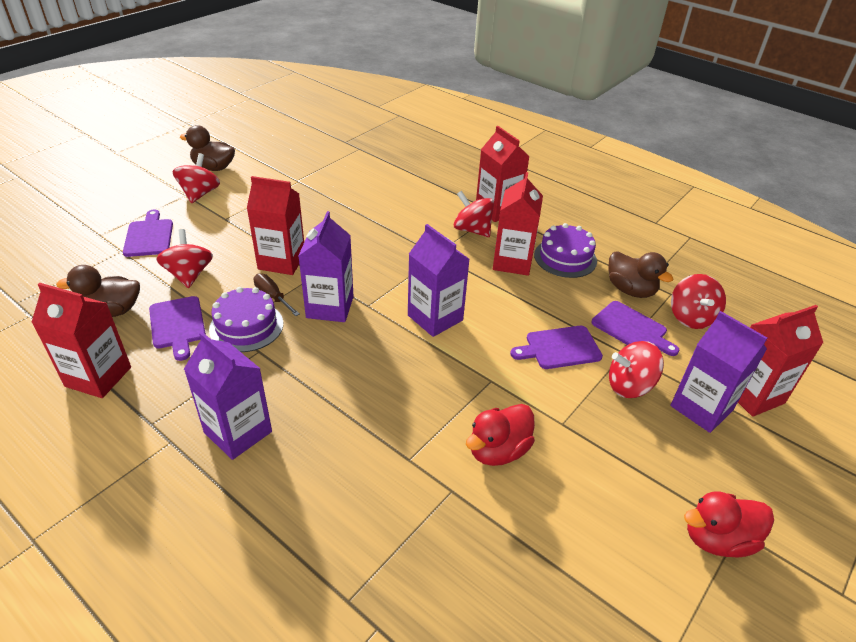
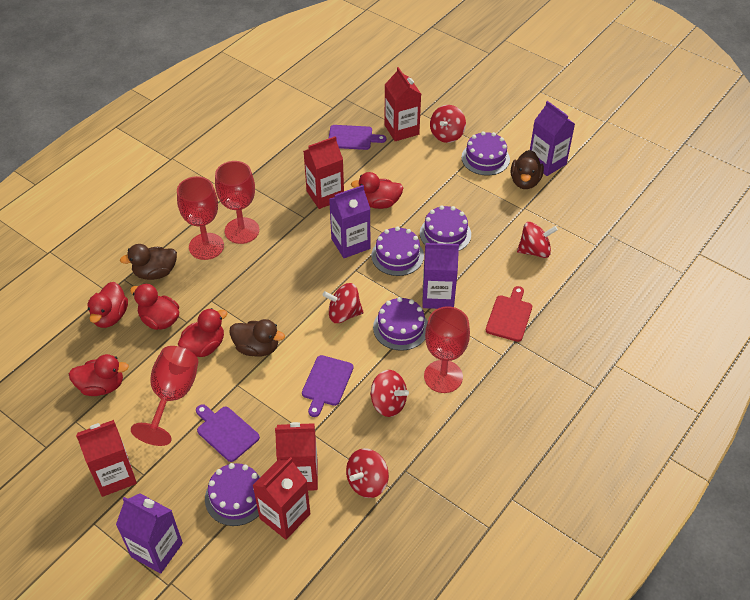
brown screwdriver: [253,273,300,316] = 1 -> none = 0
purple cake: [209,287,283,352] [534,223,597,278] = 2 -> [205,463,260,526] [371,226,424,276] [373,297,428,351] [420,205,471,251] [461,131,510,176] = 5
purple cutting board: [123,210,173,257] [149,296,206,361] [510,326,603,369] [592,301,679,356] = 4 -> [196,404,260,462] [302,355,354,417] [328,125,386,150] = 3
red cutting board: none = 0 -> [486,286,532,342] = 1
red duck: [466,404,535,466] [684,491,774,557] = 2 -> [69,354,129,396] [87,282,128,328] [130,283,179,330] [178,308,228,357] [351,172,404,209] = 5
red goblet: none = 0 -> [131,346,199,446] [177,176,224,260] [215,161,259,244] [424,306,470,393] = 4

